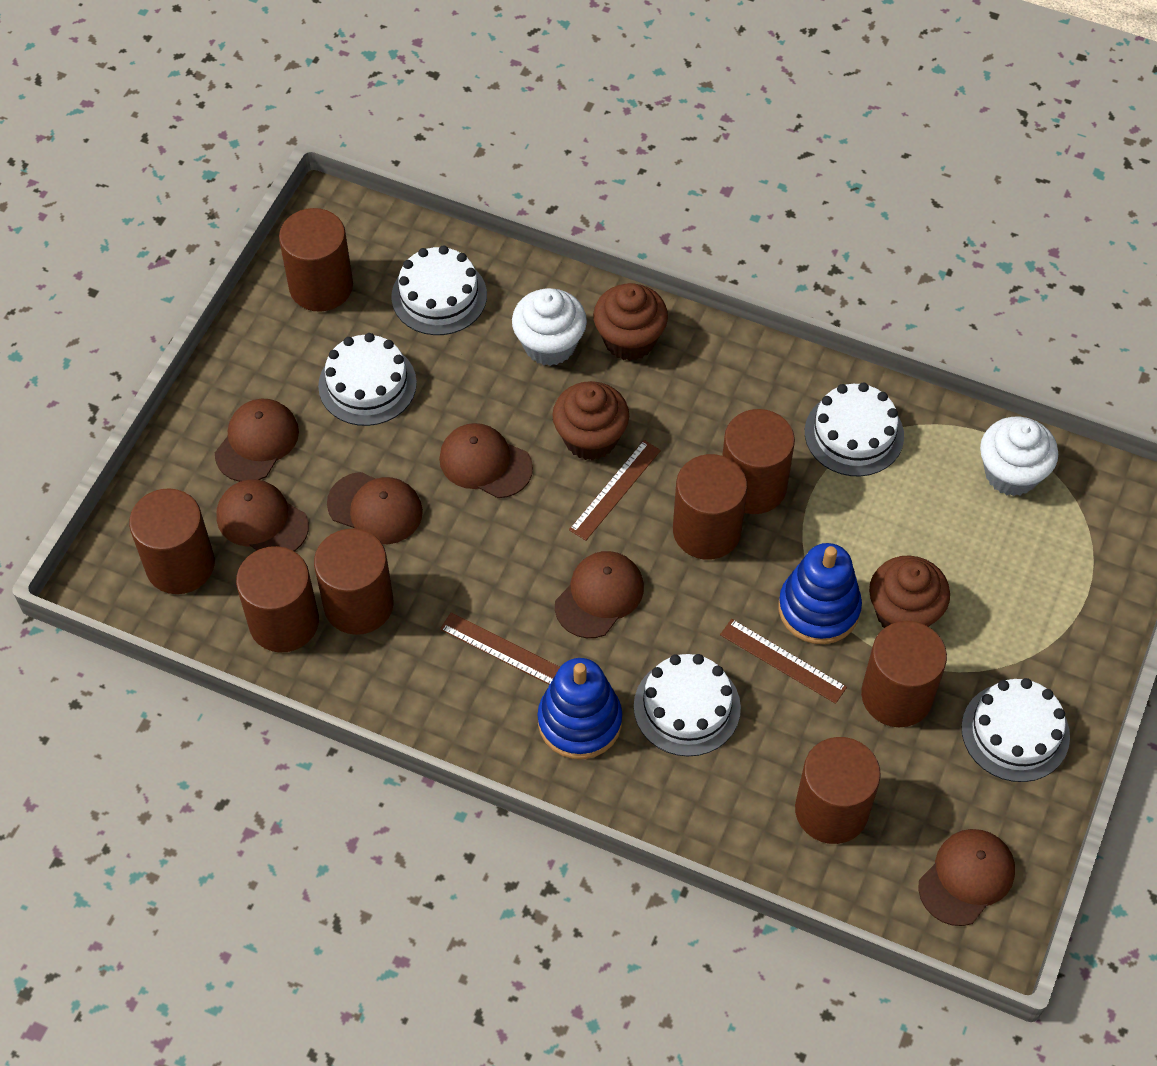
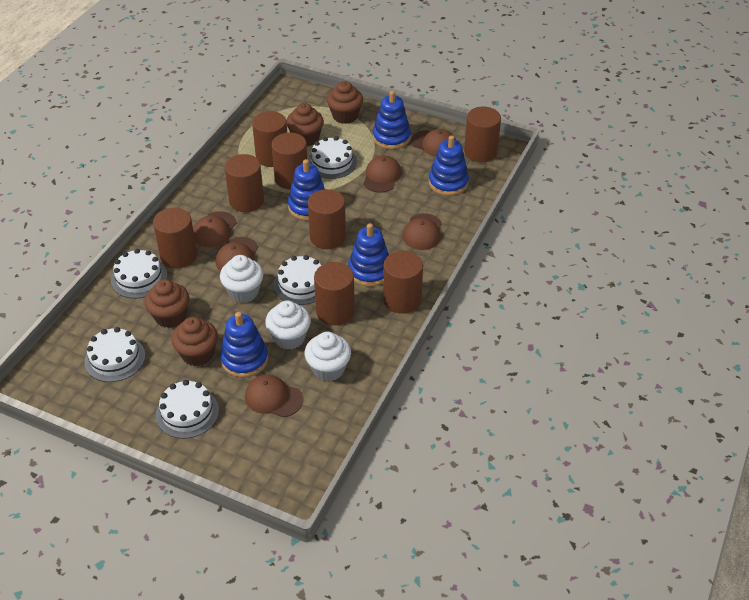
blue stacking toy: [538,658,622,759] [779,543,862,644] = 2 -> [220,312,268,377] [288,159,325,220] [348,223,389,286] [373,91,411,149] [429,135,469,196] = 5
brown cupcake: [552,381,629,460] [593,283,668,361] [869,556,950,628] = 3 -> [144,279,189,328] [172,317,218,366] [287,103,324,146] [327,81,363,124] = 4
brown ruler: [440,612,560,685] [569,440,661,541] [720,619,847,704] = 3 -> none = 0
white cupcake: [512,288,587,366] [980,417,1058,496] = 2 -> [220,255,263,303] [265,300,311,350] [305,332,351,381] = 3

